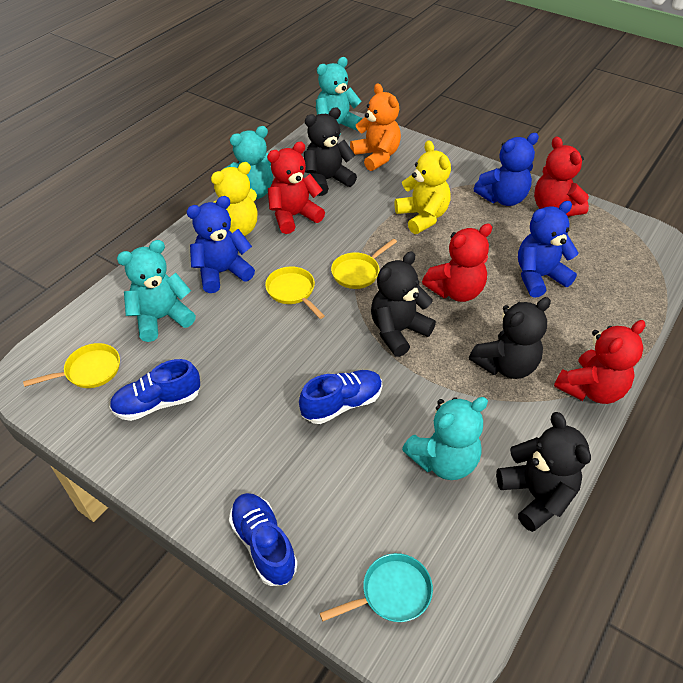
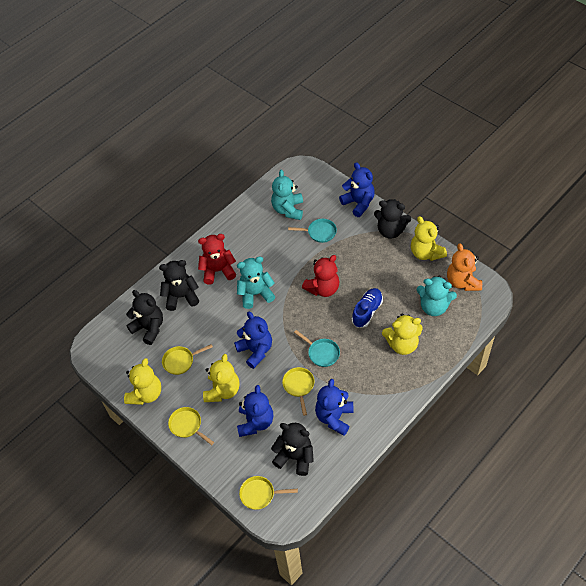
blue shoe: [109,359,200,421] [229,493,298,586] [299,370,382,424] = 3 -> [352,288,383,328] = 1
blue teddy bear: [186,196,255,293] [474,133,539,206] [518,201,579,298] = 3 -> [234,312,272,369] [237,385,273,437] [315,379,353,436] [339,162,375,217] = 4
red teddy bear: [267,141,325,234] [422,223,492,302] [534,136,589,216] [554,320,645,404] = 4 -> [198,234,236,285] [302,255,339,297] = 2
turquoise pan: [320,553,433,622] = 1 -> [288,219,337,243] [294,330,340,367] = 2
turquoise teddy bear: [117,240,196,342] [222,126,273,199] [316,57,363,137] [402,397,488,480] = 4 -> [237,257,276,309] [271,170,303,220] [417,276,457,316] = 3
yellow pan: [23,343,120,388] [265,267,325,319] [331,239,397,289] = 3 -> [162,344,213,375] [168,407,214,445] [239,476,298,510] [282,367,314,416] = 4
yellow teddy bear: [211,162,258,236] [395,140,451,234] = 2 -> [124,358,161,405] [203,354,240,402] [382,313,423,355] [411,216,447,261] = 4

